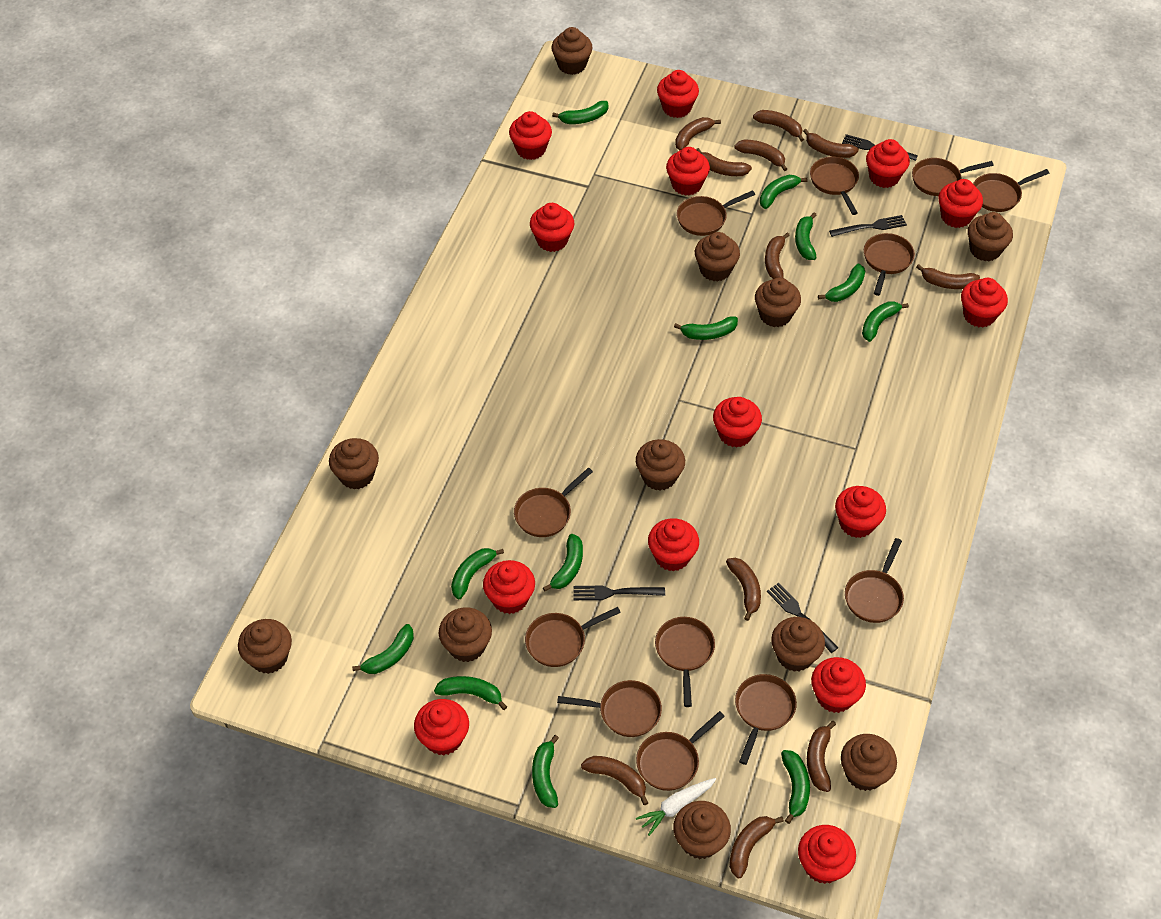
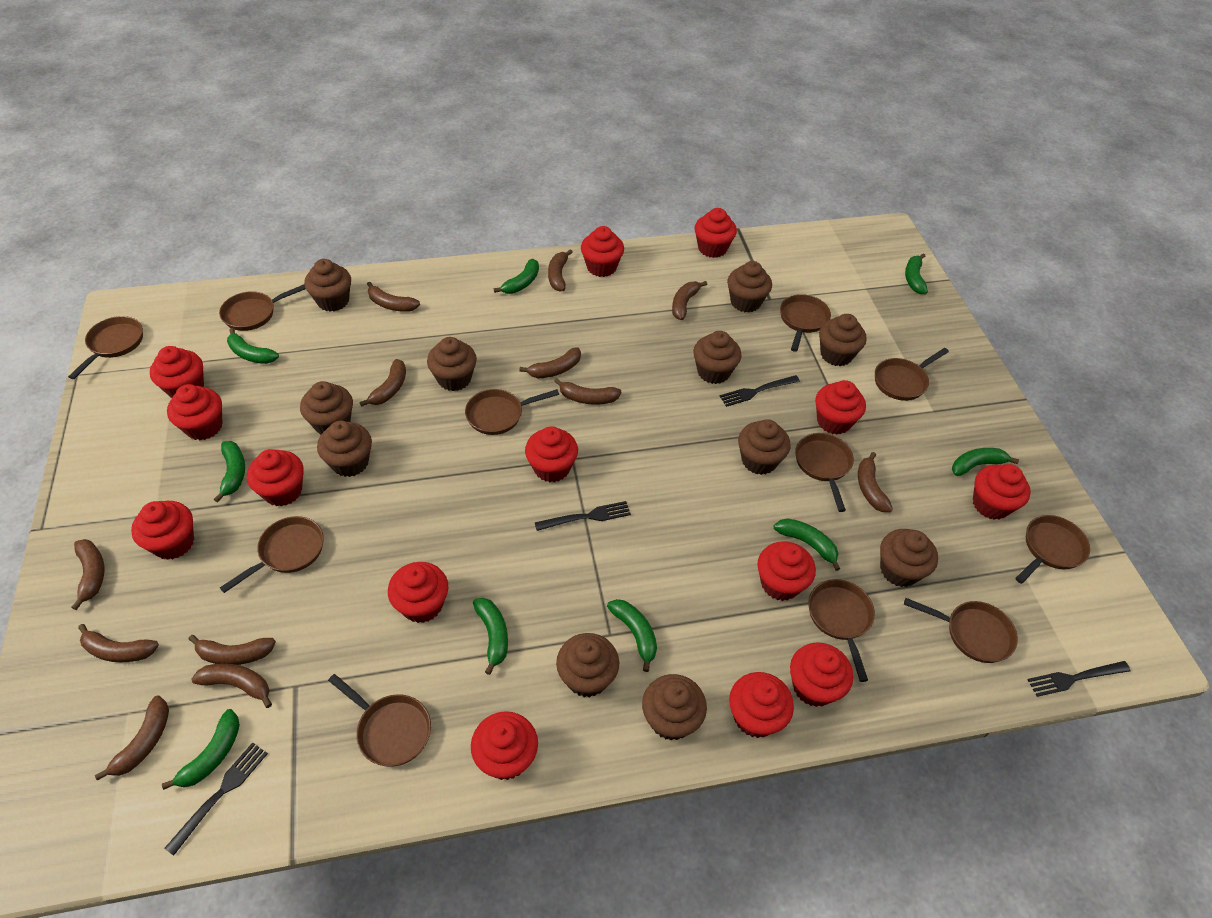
brown banana: [581,756,648,806] [675,117,721,150] [696,148,752,176] [726,558,761,621] [729,816,784,878] [734,139,787,171] [753,110,804,142] [765,232,790,279] [803,129,859,158] [807,721,836,792] [916,264,980,289] = 11 -> [71,539,104,610] [78,624,159,662] [95,696,169,781] [188,635,276,665] [191,663,272,708] [360,359,406,407] [367,282,420,312] [519,347,581,378] [548,249,573,291] [554,378,621,405] [672,281,707,320] [858,452,893,512] = 12
brown pan: [514,468,593,537] [525,607,621,667] [557,680,662,737] [636,711,725,791] [655,617,715,707] [677,190,755,236] [735,674,797,765] [810,157,859,215] [845,538,904,623] [864,233,915,296] [912,158,994,196] [973,169,1049,212] = 12 -> [68,316,143,379] [219,284,305,331] [220,516,324,593] [328,674,431,767] [465,389,559,435] [780,294,831,352] [795,433,854,512] [808,579,875,682] [875,348,949,401] [904,598,1018,663] [1015,515,1090,584] = 11
green banana: [352,624,414,674] [434,676,507,710] [451,548,504,599] [532,735,559,808] [543,534,583,591] [552,101,608,124] [674,316,738,340] [760,175,808,209] [781,750,810,824] [795,213,817,260] [818,263,865,302] [862,301,909,342] = 12 -> [162,709,240,790] [214,441,245,502] [227,328,279,364] [473,598,508,675] [494,259,539,294] [607,599,657,672] [774,518,840,571] [905,253,928,294] [952,448,1019,476] = 9
white carrot: [636,778,716,836] = 1 -> none = 0

